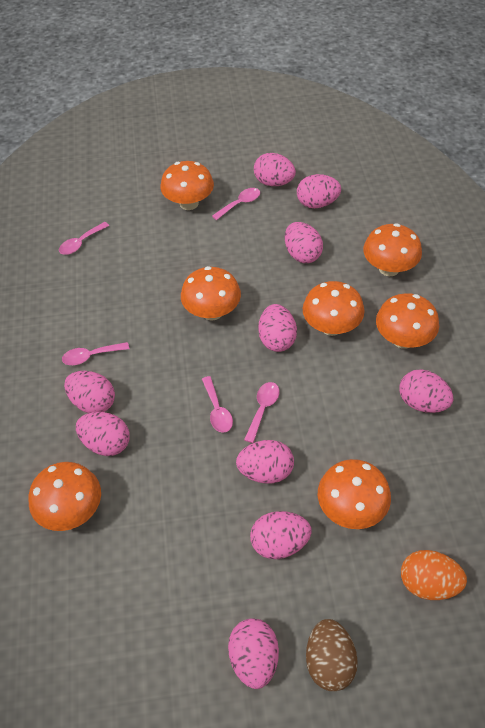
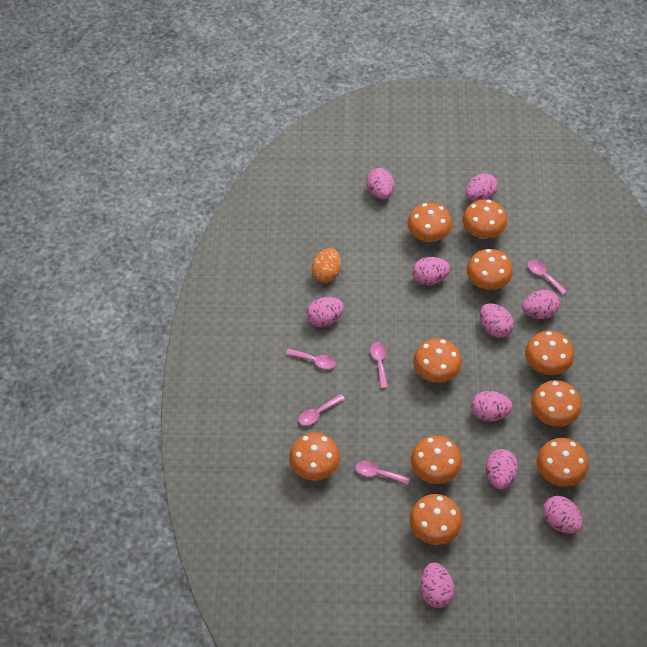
brown egg: [306,619,358,691] = 1 -> none = 0
orange mushroom: [29,462,101,531] [160,161,214,210] [181,266,241,320] [303,281,365,336] [318,459,391,529] [363,223,422,276] [376,293,439,349] = 7 -> [289,432,340,480] [407,202,452,242] [409,494,462,545] [411,435,462,484] [413,338,462,383] [462,199,507,239] [467,249,513,290] [525,331,574,375] [531,380,581,427] [536,438,588,487] = 10

